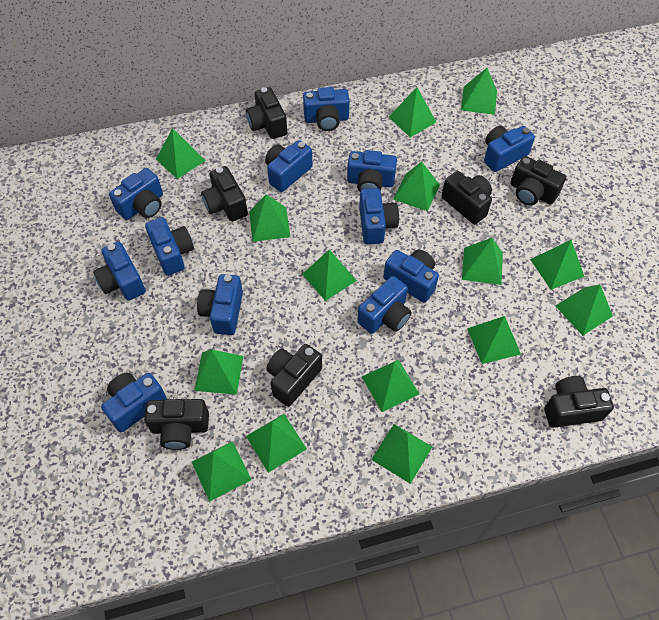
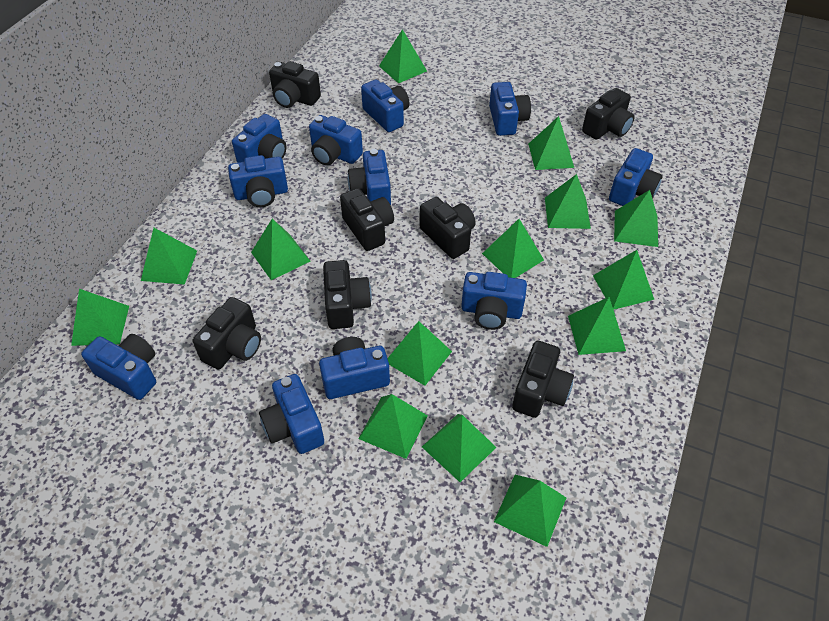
blue camera: [93,242,146,301] [101,373,167,432] [109,168,163,220] [145,217,194,276] [197,274,243,335] [265,140,313,192] [303,87,350,131] [347,150,397,192] [357,276,411,334] [359,188,399,244] [383,250,439,302] [484,125,535,172] = 12 -> [81,334,156,400] [228,155,288,207] [232,114,286,163] [259,374,324,454] [309,115,363,165] [319,337,390,399] [348,149,391,205] [361,79,410,132] [461,272,527,330] [489,82,531,136] [609,148,662,206] = 11
green pyramid: [156,128,206,179] [192,441,251,502] [194,349,243,395] [246,414,307,473] [249,195,290,242] [302,250,357,301] [362,360,419,412] [371,424,432,484] [389,87,436,137] [393,161,440,211] [461,68,497,115] [462,238,503,285] [467,316,521,364] [530,240,585,290] [556,284,613,335] = 15 -> [71,289,129,346] [141,228,197,285] [251,219,310,280] [358,394,428,459] [379,29,427,83] [387,321,452,386] [422,414,497,482] [482,219,544,278] [494,475,566,547] [528,116,574,170] [545,174,591,229] [568,297,626,355] [593,250,654,310] [614,190,658,247] = 14

